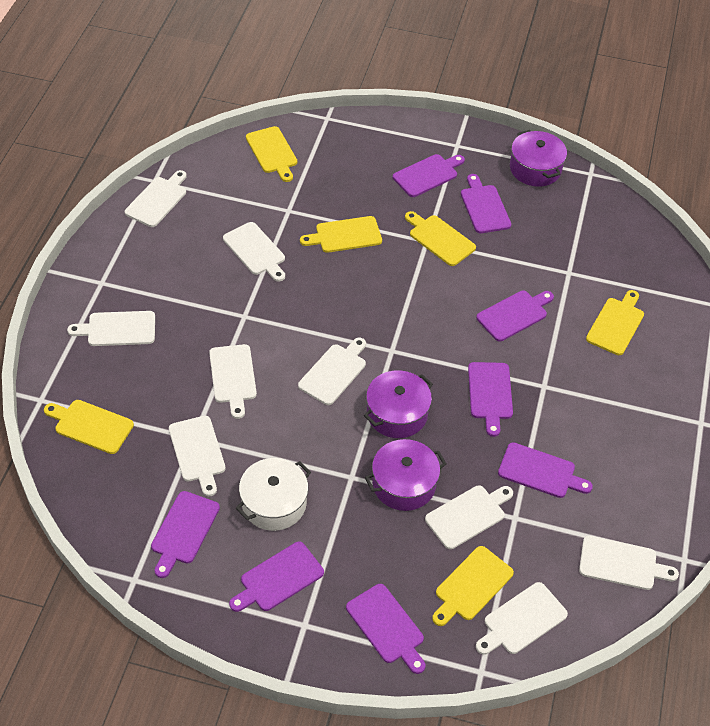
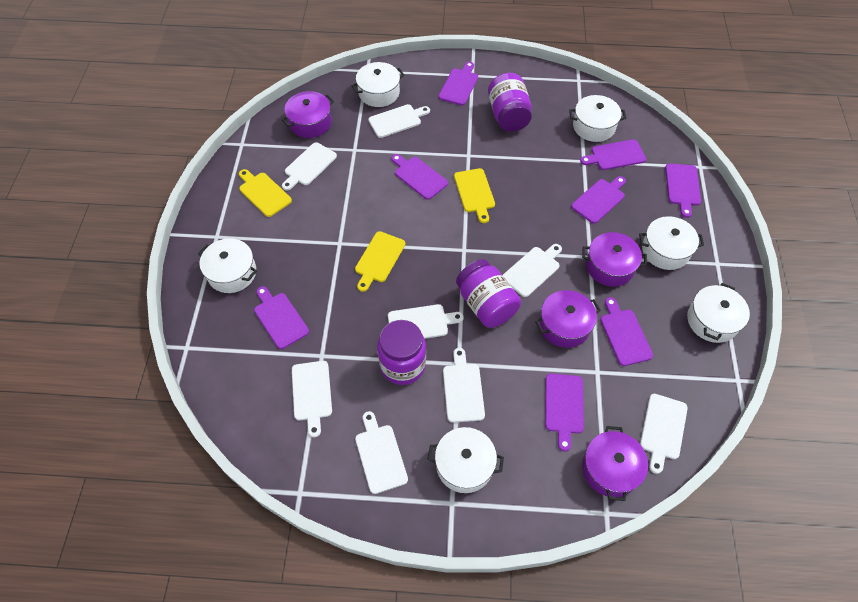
purple jar: none = 0 -> [377,320,426,385] [456,259,521,328] [488,73,532,132] = 3
purple pot: [364,370,433,438] [365,439,446,511] [510,130,567,187] = 3 -> [281,91,334,138] [535,290,601,348] [582,232,647,287] [582,426,648,501] = 4
white cutting board: [67,311,155,346] [125,170,187,227] [169,416,226,496] [209,344,257,419] [223,222,285,282] [298,338,366,405] [425,485,513,549] [476,582,568,655] [579,536,679,590] = 9 -> [282,142,337,191] [292,361,332,437] [355,411,408,494] [368,104,430,138] [388,304,464,339] [443,348,485,423] [503,244,562,297] [640,394,688,474] = 8
white pot: [236,458,311,531] = 1 -> [198,238,257,293] [351,62,404,107] [427,427,504,493] [569,95,626,142] [639,216,704,270] [687,283,750,343] = 6
yellow cutting board: [44,400,134,454] [246,126,297,182] [300,216,382,253] [405,211,476,266] [432,546,514,626] [586,290,644,355] = 6 -> [239,169,292,217] [355,231,405,292] [454,168,495,223] = 3

